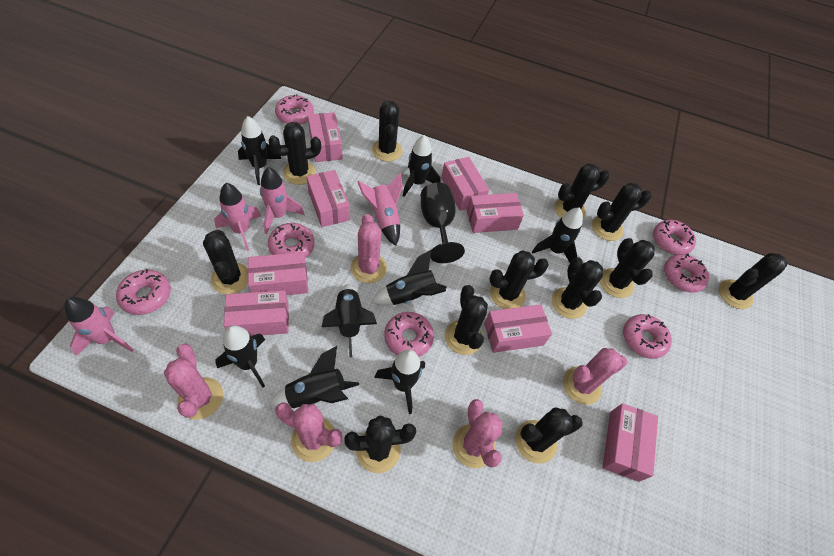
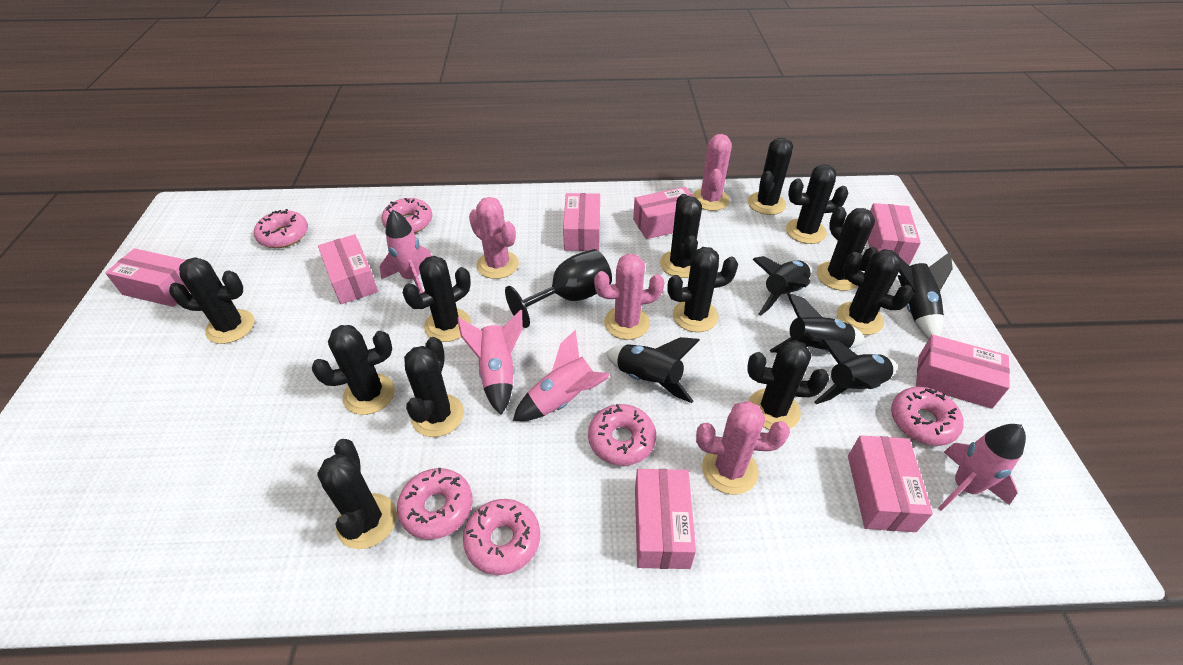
black rocket: [215,325,265,388] [238,116,281,185] [269,346,359,408] [322,284,377,357] [371,250,447,305] [374,349,425,414] [403,135,441,197] [532,208,583,263] = 8 -> [606,337,700,403] [752,256,811,316] [770,293,865,353] [814,340,897,404] [897,251,953,339] = 5
pink cactus: [164,344,223,419] [275,402,343,462] [350,214,387,283] [452,399,503,468] [563,348,627,405] = 5 -> [469,197,519,279] [594,254,664,340] [693,134,732,211] [696,401,790,494] = 4
pink donut: [116,269,171,315] [268,223,314,258] [275,94,314,125] [384,312,434,357] [623,314,672,359] [653,220,696,255] [664,254,709,293] = 7 -> [254,209,308,248] [381,198,432,233] [397,468,473,540] [463,499,540,575] [588,404,656,466] [891,387,963,446] = 6

